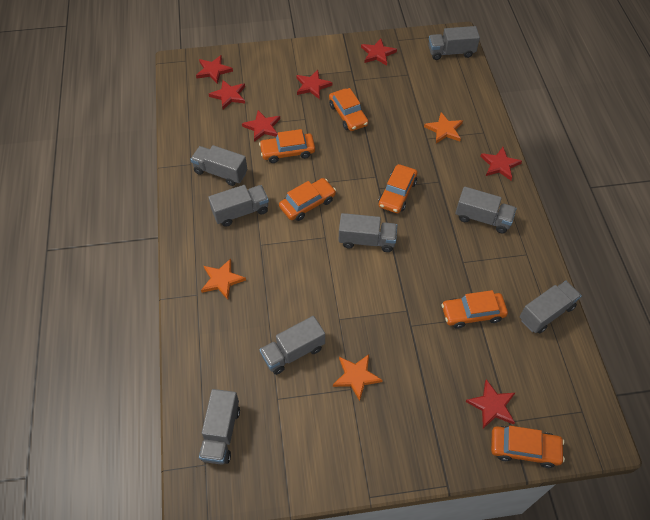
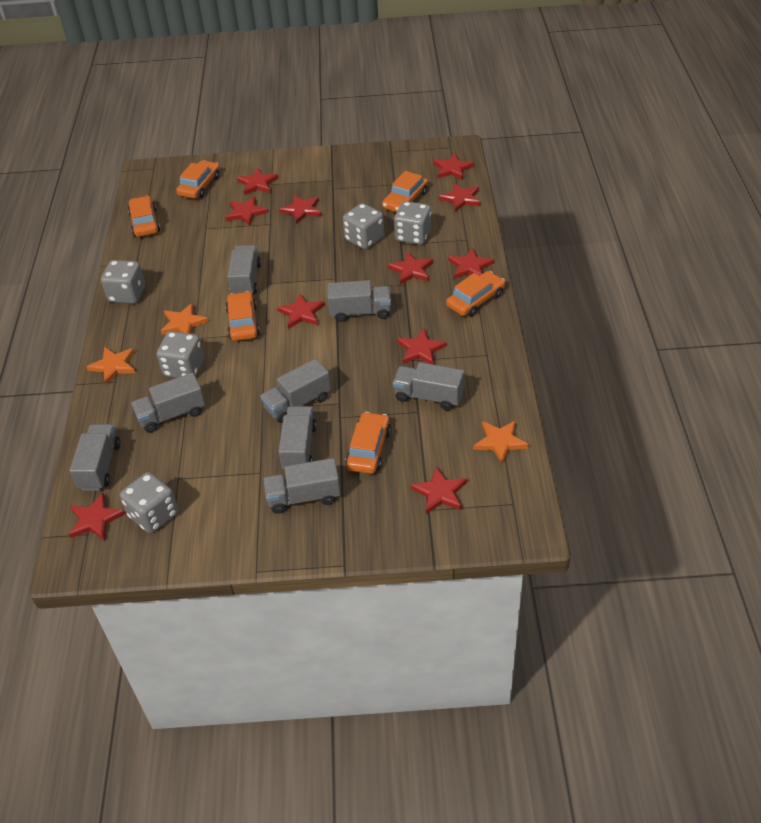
grey dice: none = 0 -> [101,260,145,304] [120,472,178,533] [157,331,204,378] [343,203,384,249] [394,201,431,245] = 5
red star: [196,55,233,84] [209,80,245,109] [242,110,280,142] [296,70,332,99] [361,38,397,66] [466,379,515,429] [480,147,522,180] = 7 -> [69,493,126,541] [225,196,268,226] [237,168,279,195] [277,293,325,329] [279,195,321,224] [388,252,433,285] [397,329,447,365] [411,466,467,514] [433,153,474,180] [439,183,480,212] [448,248,494,279] = 11

